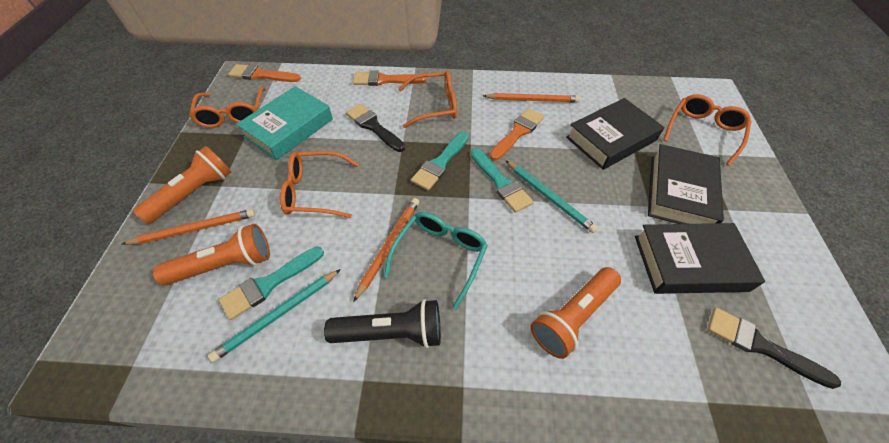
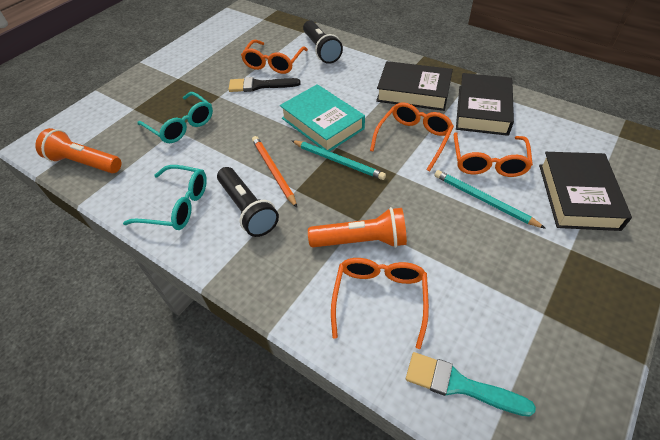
black brush: [346,104,405,152] [708,308,841,389] = 2 -> [228,77,301,92] = 1
black flashlight: [324,299,441,348] = 1 -> [217,167,279,237] [303,20,343,64] = 2
orange brush: [228,64,301,82] [353,71,427,86] [490,108,544,160] = 3 -> none = 0
orange flashlight: [133,146,231,224] [153,224,270,286] [531,267,621,359] = 3 -> [35,128,121,173] [308,207,407,248] = 2
orange pencil: [122,209,255,245] [353,198,420,302] [483,93,581,103] = 3 -> [252,136,297,208] = 1
turquoise brush: [219,247,324,320] [411,132,469,190] [471,148,533,213] = 3 -> [406,352,536,417] = 1
turquoise glasses: [384,212,488,310] = 1 -> [123,165,207,230] [138,92,213,143] = 2

